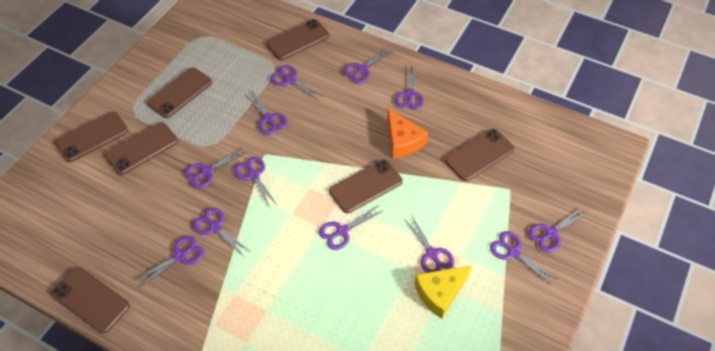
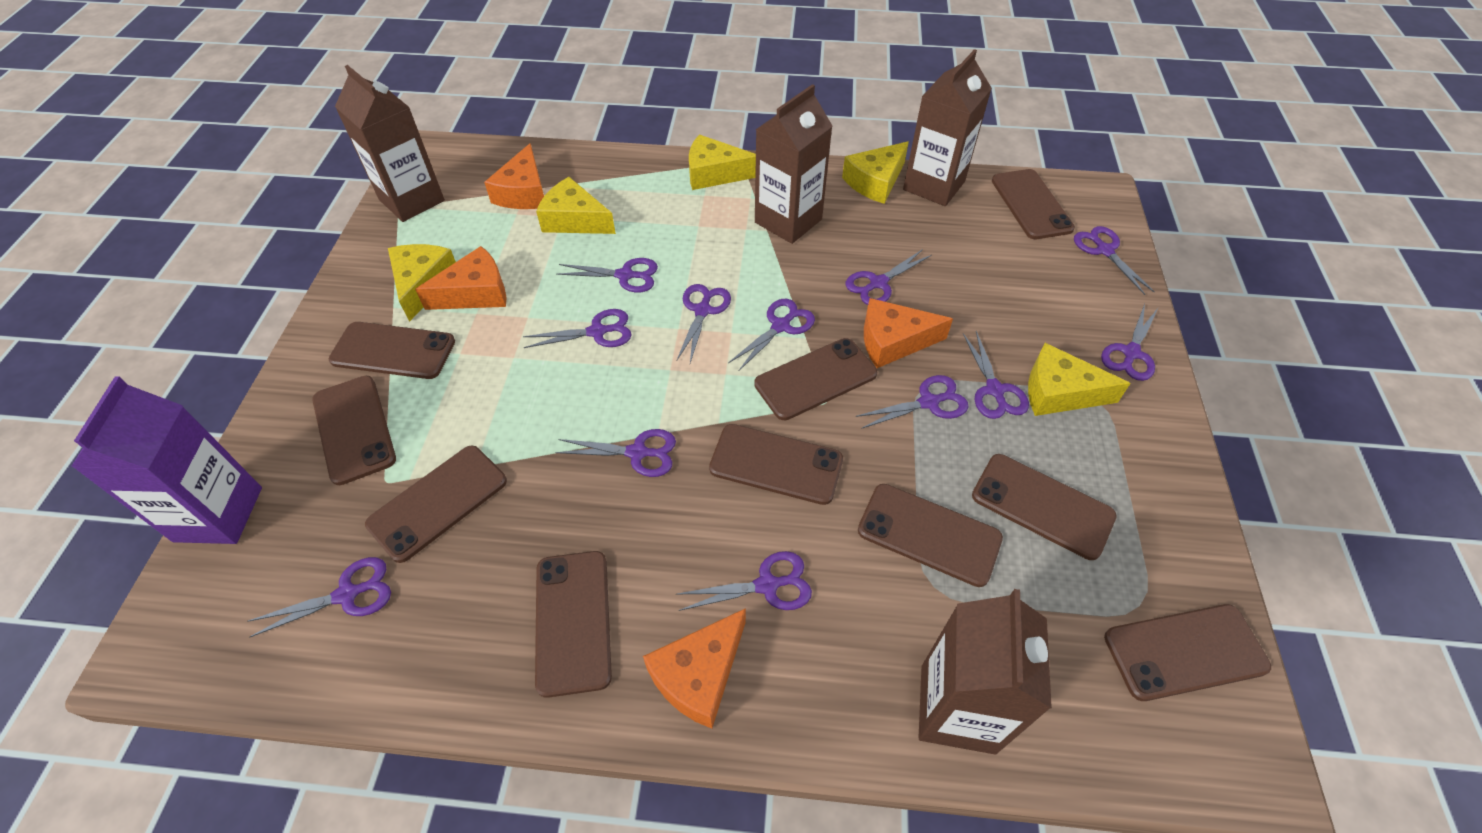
brown carton: none = 0 -> [335,65,445,222] [755,84,832,244] [903,49,992,206] [919,589,1052,754] = 4
brown phone: [51,267,130,333] [55,112,128,162] [105,122,178,175] [147,67,212,118] [266,19,330,60] [329,159,403,213] [445,129,515,181] = 7 -> [312,376,396,485] [328,322,455,379] [365,445,507,563] [535,551,612,698] [709,424,843,505] [754,338,877,420] [858,484,1003,587] [972,454,1117,560] [992,169,1075,239] [1104,604,1271,701] = 10
orange cheese: [387,108,428,158] = 1 -> [415,246,506,310] [484,143,544,209] [643,608,746,729] [864,298,953,368] = 4
purple carton: none = 0 -> [71,376,262,544] = 1
yellow cheese: [415,265,472,319] = 1 -> [388,244,456,322] [536,177,616,234] [689,134,756,190] [842,141,909,204] [1028,343,1131,416] = 5

